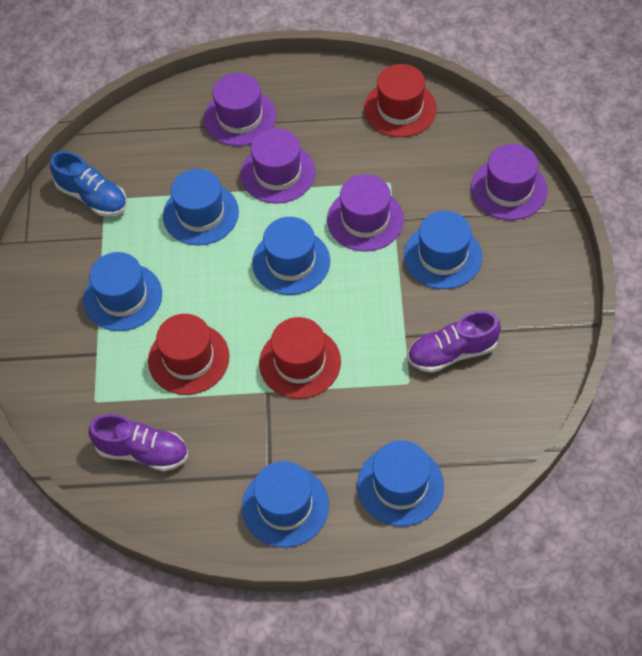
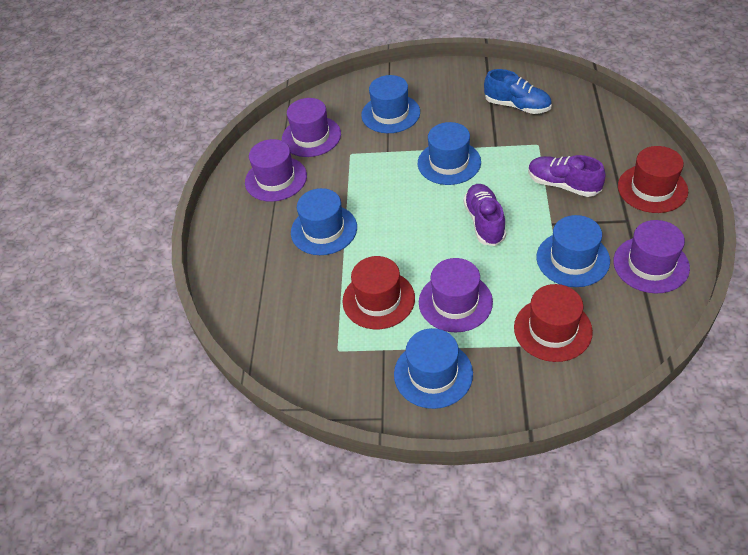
blue hat: [84,252,162,331] [163,169,239,246] [242,461,329,548] [252,217,330,295] [357,440,444,527] [404,211,482,289] = 6 -> [291,188,357,255] [361,75,420,133] [394,328,473,409] [418,122,481,185] [536,215,610,287] = 5

